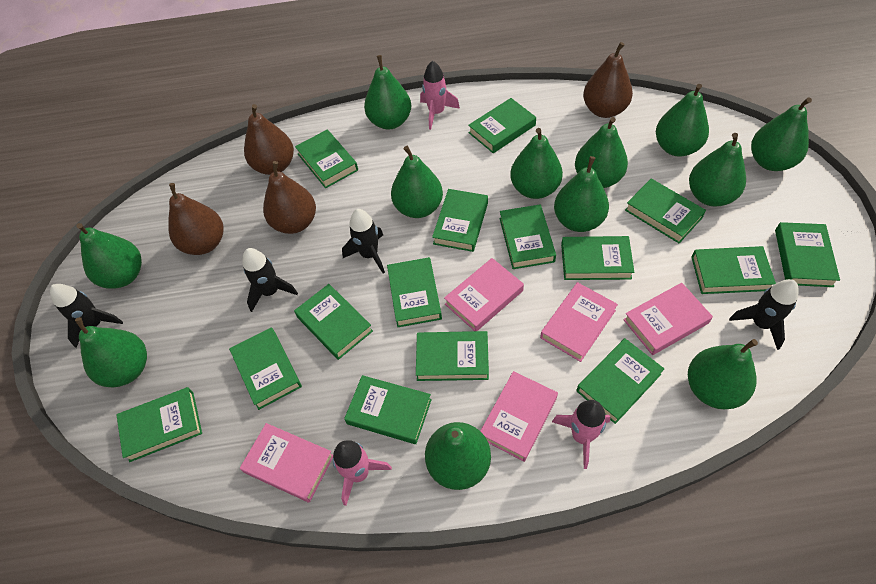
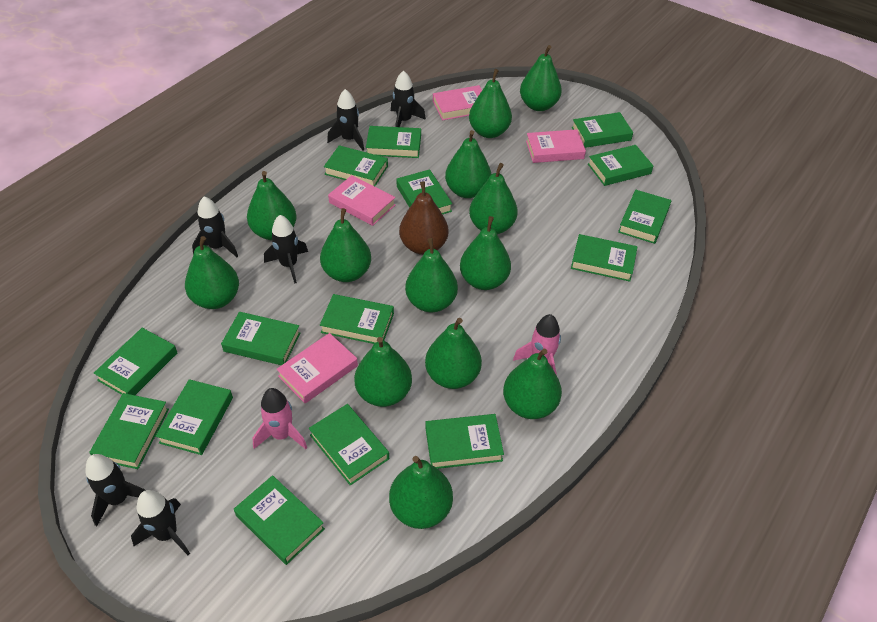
black rocket: [50,284,123,348] [243,248,298,312] [342,209,385,273] [729,279,799,350] = 4 -> [85,454,146,526] [131,490,190,555] [192,196,238,257] [264,215,308,284] [327,89,364,151] [391,70,426,127] = 6
brown pear: [168,183,223,255] [244,104,294,175] [263,161,316,234] [583,42,633,118] = 4 -> [399,181,448,255] = 1
green pear: [75,317,147,387] [76,223,142,289] [364,55,411,129] [391,146,443,218] [425,422,491,490] [510,128,563,199] [554,156,609,232] [575,117,628,188] [656,84,709,157] [688,339,758,409] [689,133,746,206] [751,98,812,171] = 12 -> [185,236,239,309] [247,171,297,240] [320,208,371,282] [354,337,412,407] [389,456,453,529] [405,238,458,312] [425,318,482,389] [445,130,491,198] [460,216,511,290] [469,69,512,138] [469,163,518,234] [503,348,562,419] [520,45,562,111] = 13
pink book: [240,423,333,503] [444,258,524,331] [481,371,558,462] [540,282,618,362] [623,283,713,355] = 5 -> [276,333,358,403] [328,175,395,226] [433,85,482,120] [526,129,586,163] = 4
pink rocket: [333,440,392,506] [420,60,460,130] [552,400,611,469] = 3 -> [252,388,307,449] [513,314,561,375] = 2

